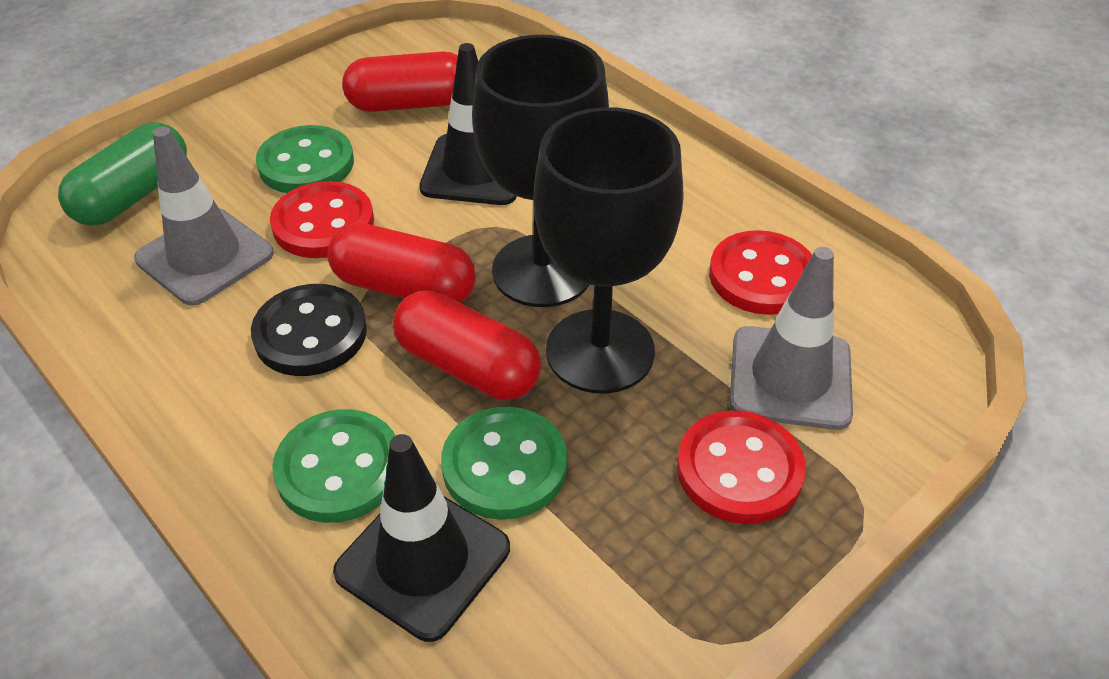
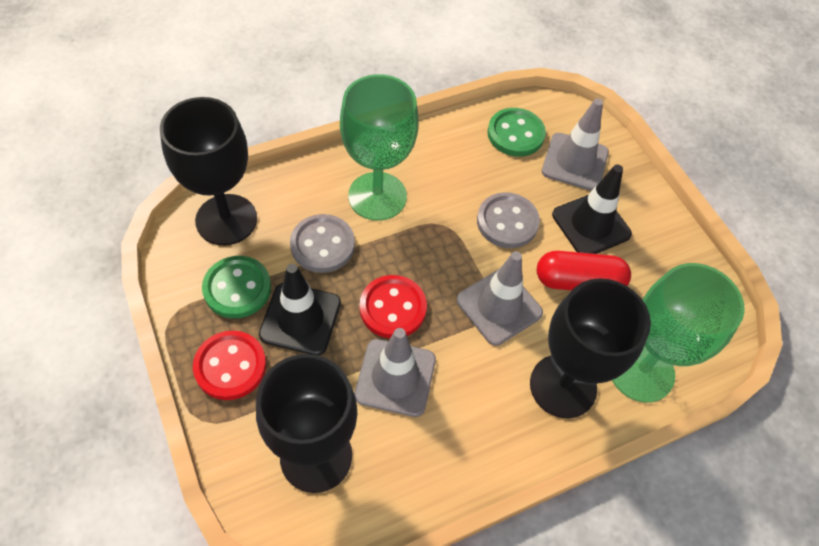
black button: [251,284,367,376] = 1 -> none = 0
black goblet: [472,35,609,307] [533,107,684,394] = 2 -> [160,97,257,245] [256,354,357,493] [530,278,651,419] = 3
green button: [256,125,354,193] [272,409,395,523] [441,407,567,520] = 3 -> [202,256,271,318] [487,108,546,157] = 2
green capsule: [58,122,187,226] = 1 -> none = 0
green goblet: none = 0 -> [340,74,419,221] [612,263,745,403] = 2
grey button: none = 0 -> [290,214,355,273] [477,192,540,248] = 2
grey traffic cone: [134,126,274,306] [730,247,853,430] = 2 -> [355,328,436,417] [457,251,543,346] [542,98,609,191] = 3
red button: [270,181,374,258] [677,410,806,524] [709,230,812,315] = 3 -> [193,331,266,400] [360,275,427,338] = 2
red capsule: [327,223,476,302] [342,51,458,112] [393,290,541,400] = 3 -> [537,251,631,291] = 1

